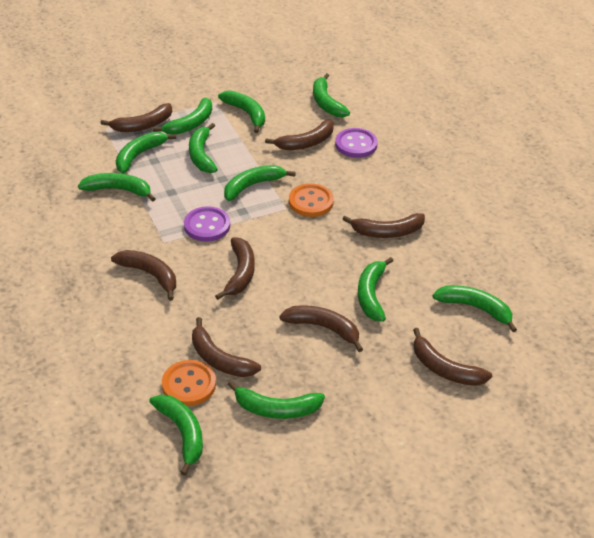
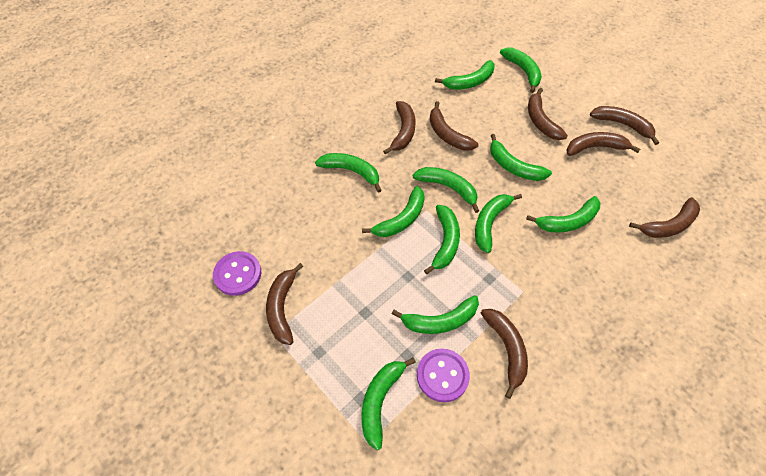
orange button: [162,360,216,406] [289,183,334,217] = 2 -> none = 0

